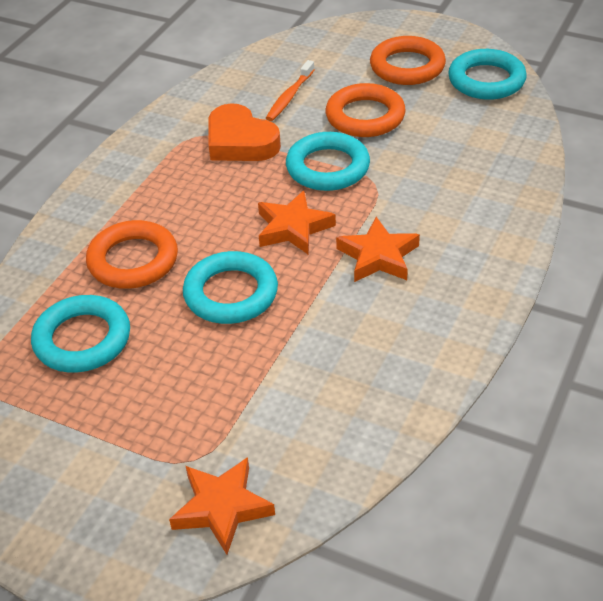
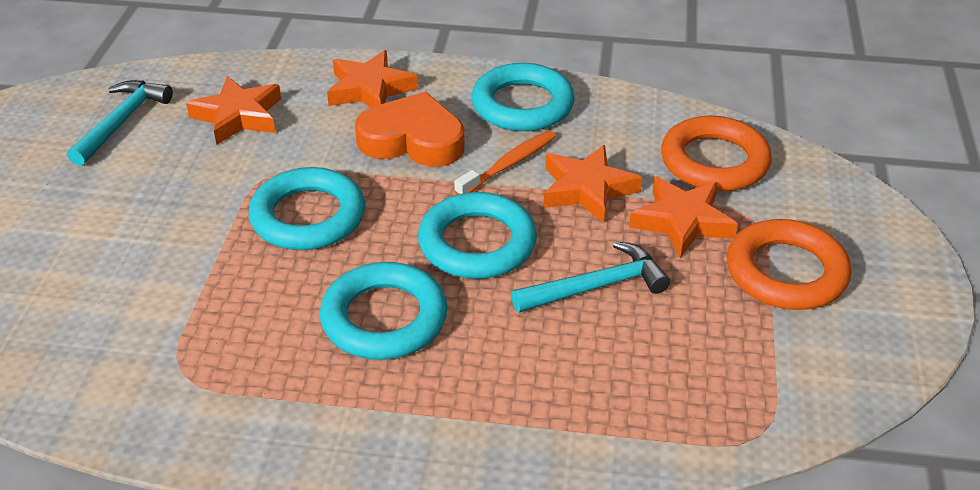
orange ring: [86,220,178,289] [326,83,406,137] [370,36,446,85] = 3 -> [661,116,772,191] [727,219,851,310] = 2
orange star: [169,457,275,555] [258,191,336,254] [336,217,420,282] = 3 -> [186,76,281,145] [327,50,418,108] [543,145,642,223] [629,176,738,258] = 4
turquoise hammer: none = 0 -> [67,80,173,166] [511,241,670,313] = 2

